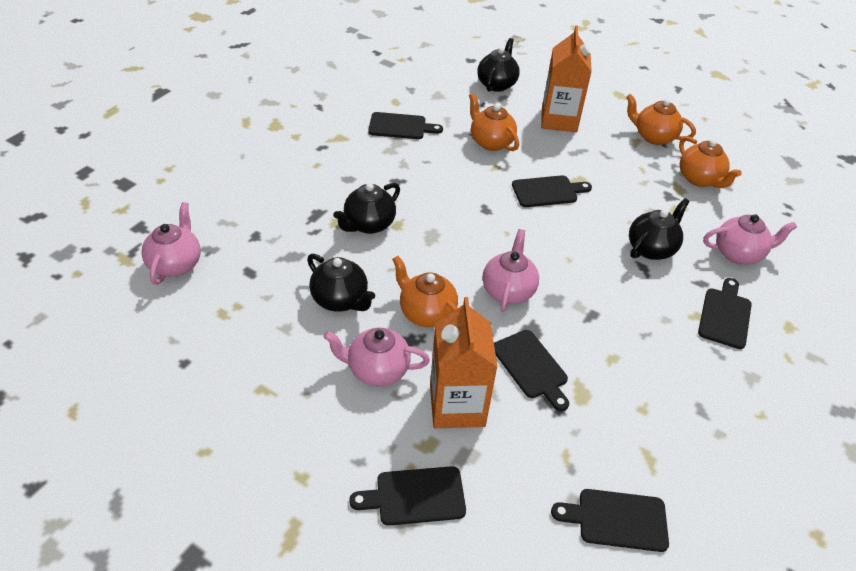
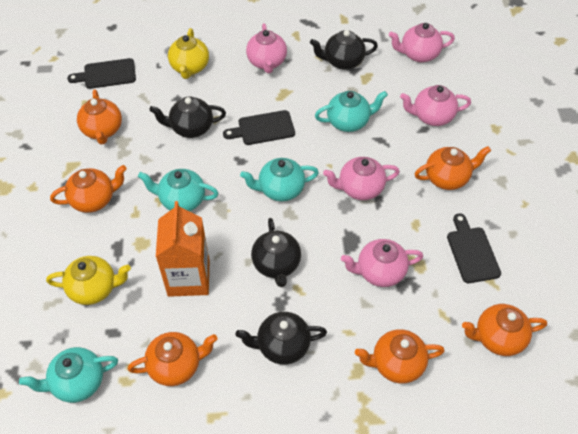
black cutting board: [349,466,466,526] [368,112,443,139] [494,330,569,411] [512,175,592,207] [551,489,669,552] [698,278,752,349] = 6 -> [67,58,136,89] [223,110,295,145] [447,213,501,283] = 3
orange carton: [430,297,497,428] [541,26,592,132] = 2 -> [156,201,209,297] = 1
orange teapot: [392,256,458,327] [469,93,519,151] [626,94,696,145] [679,136,742,188] = 4 -> [50,165,127,213] [77,90,122,145] [128,332,218,386] [355,329,445,384] [415,146,491,190] [462,304,547,356] = 6
pink teapot: [141,202,201,285] [323,328,430,386] [483,229,539,312] [703,214,797,264] = 4 -> [246,23,287,73] [323,157,400,200] [341,239,423,287] [389,23,455,62] [400,85,471,126] = 5
turquoise teapot: none = 0 -> [19,347,118,403] [138,169,218,211] [240,158,319,202] [315,91,388,132] = 4
yellow teapot: none = 0 -> [46,256,131,305] [168,28,209,79] = 2

